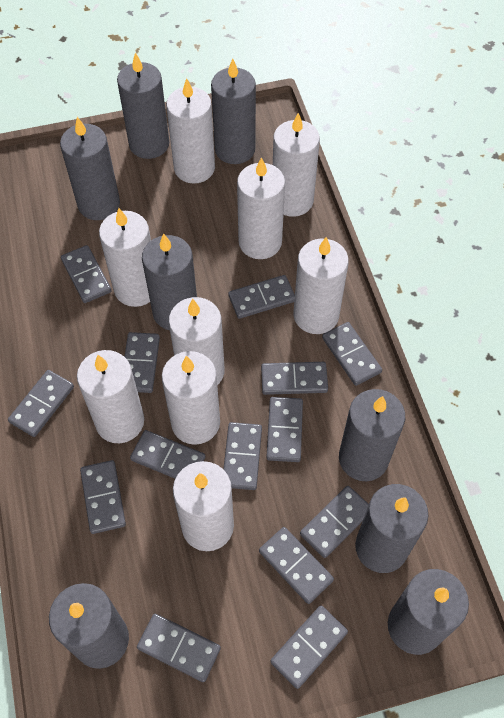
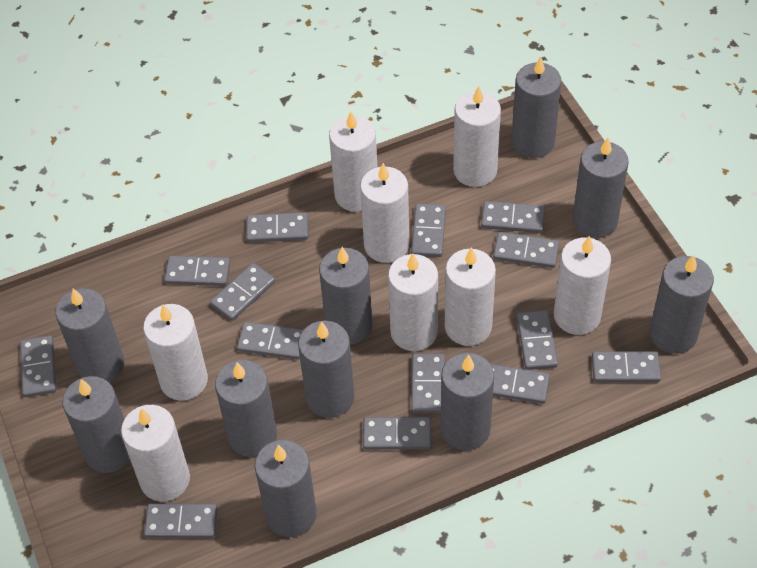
grey candle: [49,583,129,669] [60,117,120,220] [117,53,169,159] [142,233,197,330] [211,58,256,164] [339,389,405,481] [355,484,428,573] [388,569,469,655] = 8 -> [55,288,124,382] [62,376,130,473] [215,360,277,457] [255,440,317,537] [298,321,354,418] [319,247,373,344] [441,353,494,450] [511,56,561,158] [573,138,629,238] [650,255,714,354] = 10
white candle: [77,350,144,443] [99,208,151,307] [162,351,220,445] [166,78,215,183] [169,297,225,385] [173,461,234,551] [237,157,285,259] [273,113,320,217] [293,237,349,334] = 9 -> [121,405,190,502] [143,304,208,401] [329,111,377,212] [360,163,409,263] [388,253,438,351] [445,247,496,346] [453,86,501,187] [554,236,611,335] = 8

